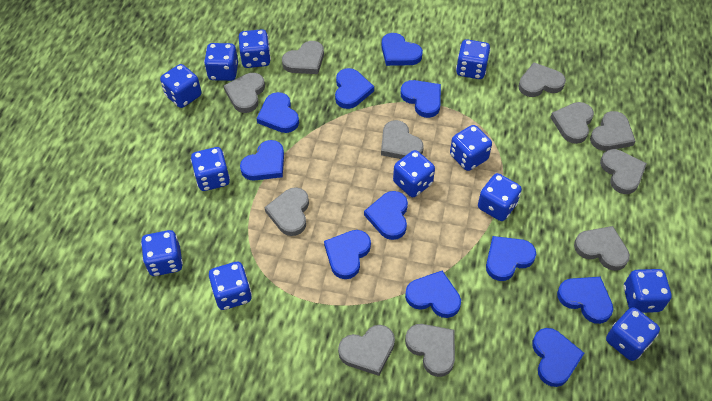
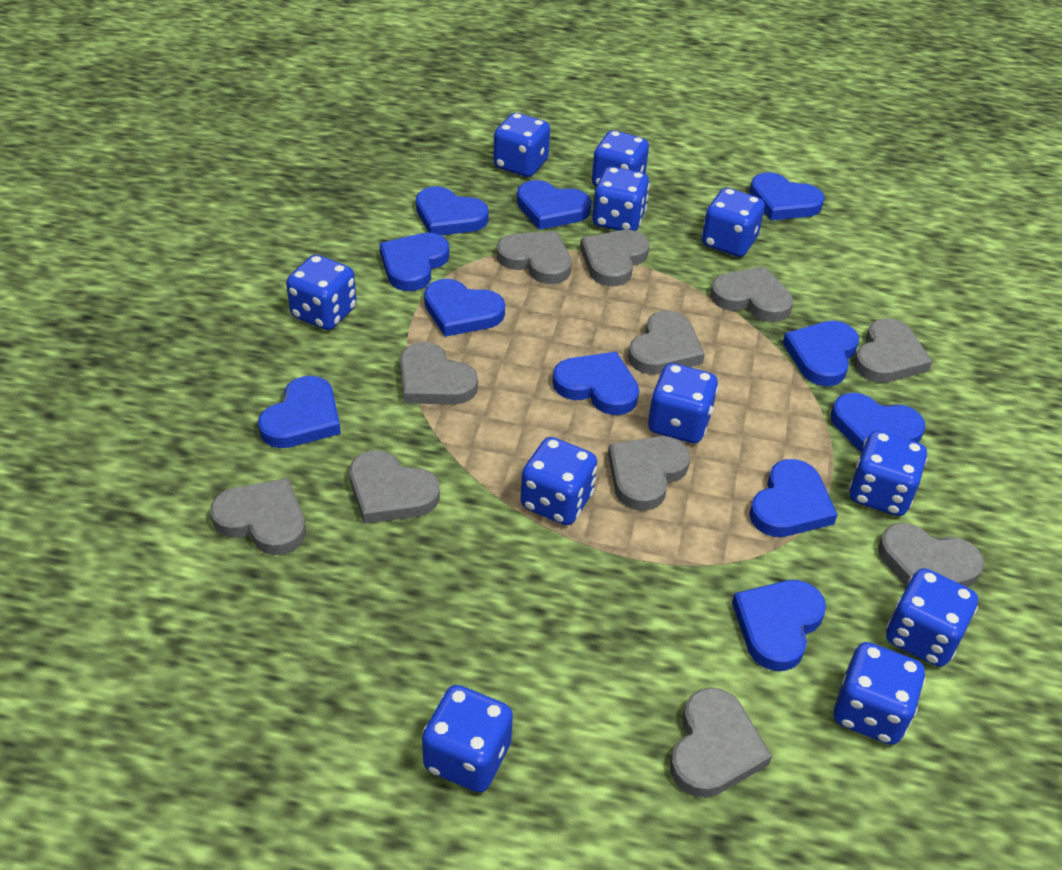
blue dice: [141,230,183,276] [160,64,201,108] [191,147,230,191] [204,43,238,81] [209,262,252,310] [239,29,271,68] [393,150,435,197] [450,125,492,171] [456,39,490,79] [478,173,522,221] [606,307,660,361] [623,269,672,313] = 12 -> [286,255,357,330] [422,685,513,792] [493,113,550,177] [521,437,597,525] [592,130,649,187] [592,167,650,231] [648,363,718,443] [702,188,765,257] [834,642,926,745] [849,430,928,516] [886,568,978,667] = 11

